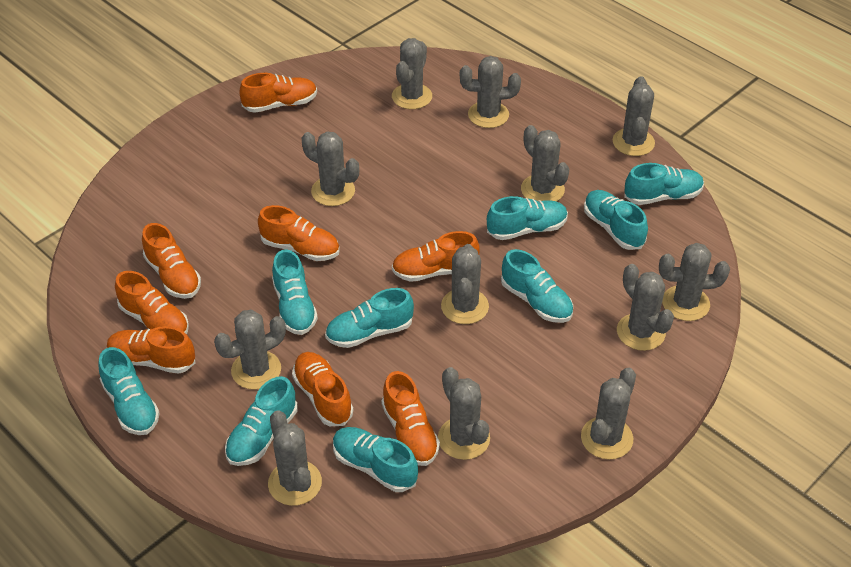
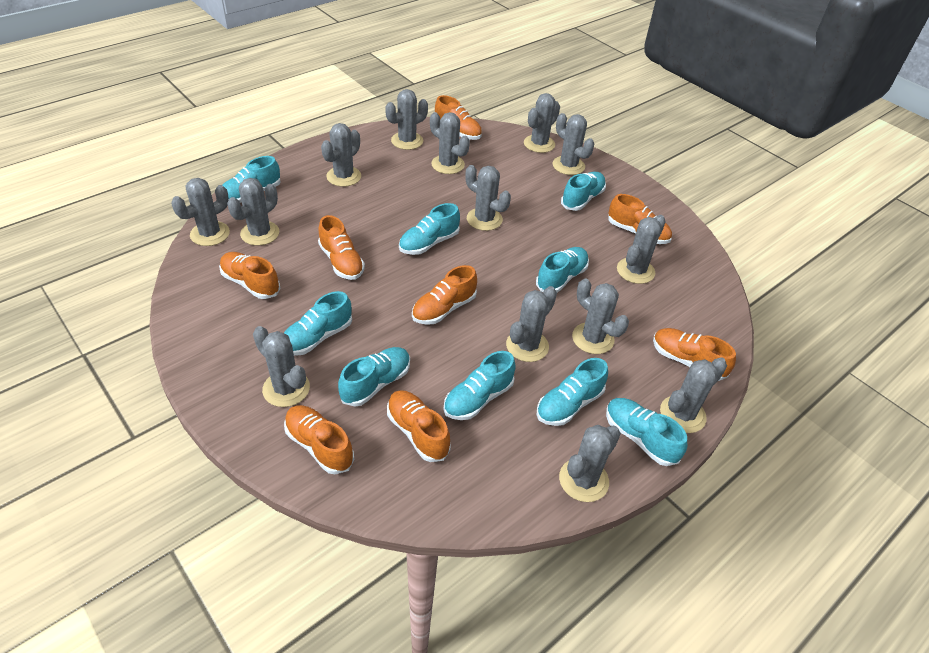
grey cactus: [214,309,286,390] [268,410,322,506] [302,131,359,206] [392,38,432,109] [438,367,490,460] [441,244,489,324] [460,56,521,128] [521,125,569,201] [581,368,636,459] [613,76,655,156] [617,264,674,351] [659,243,730,321] = 12 -> [171,178,230,246] [227,178,279,246] [253,326,310,407] [321,123,361,187] [385,89,428,150] [430,112,470,174] [465,165,511,231] [506,286,557,362] [524,93,560,153] [553,113,594,175] [559,425,621,502] [572,279,629,354] [617,215,666,284] [660,357,727,433] = 14

